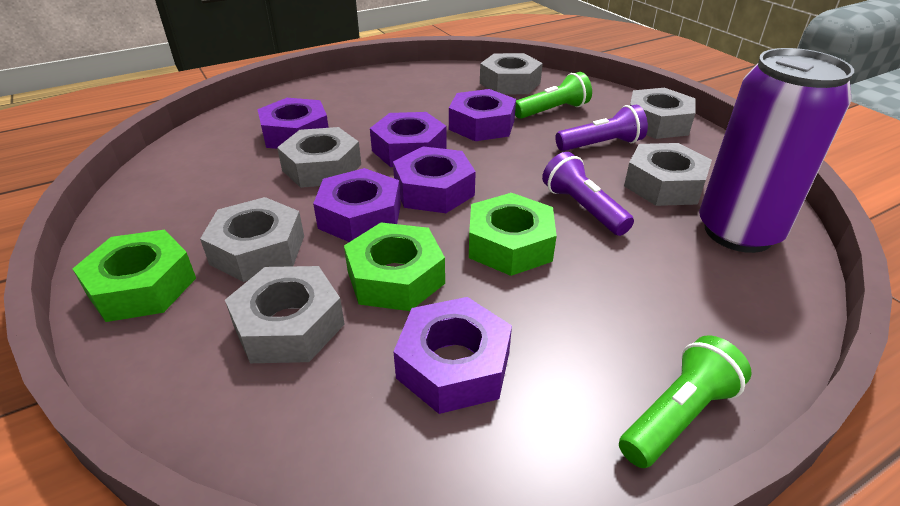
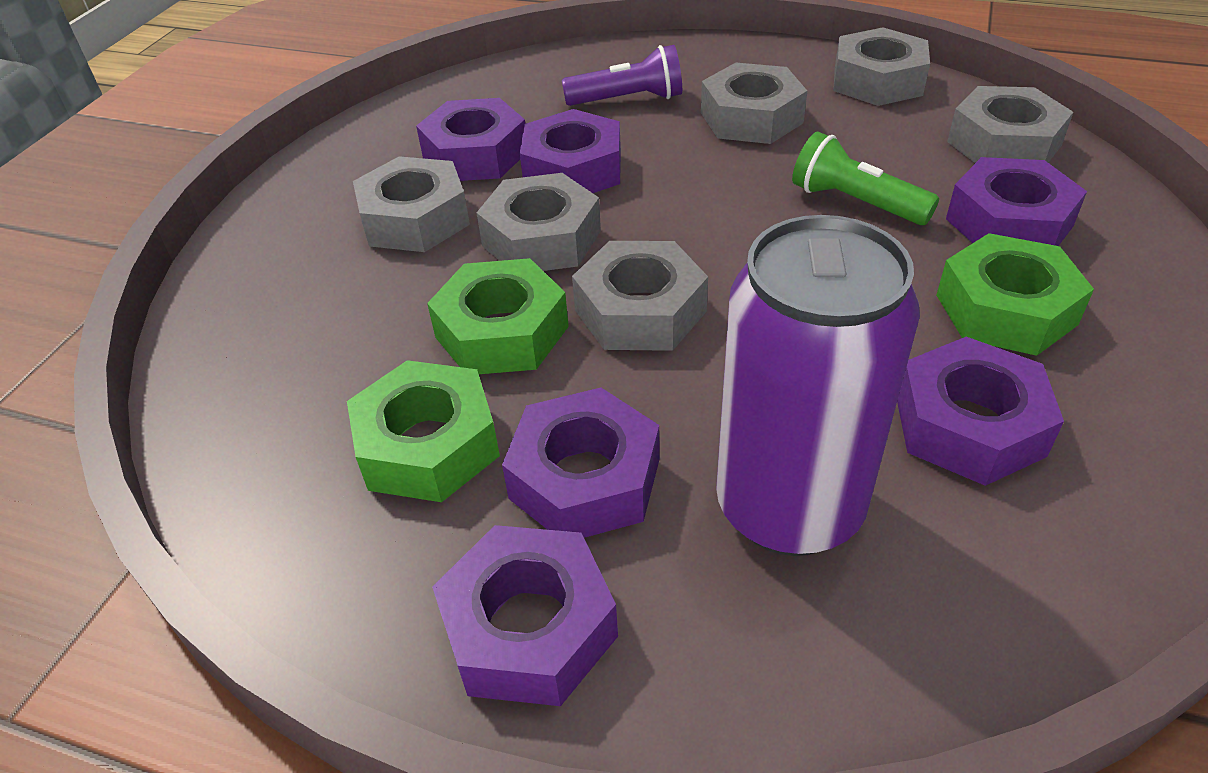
green flashlight: [515,72,592,119] [619,335,751,468] = 2 -> [792,131,939,225] = 1
purple flashlight: [542,152,634,236] [555,105,648,151] = 2 -> [562,45,682,106] = 1

